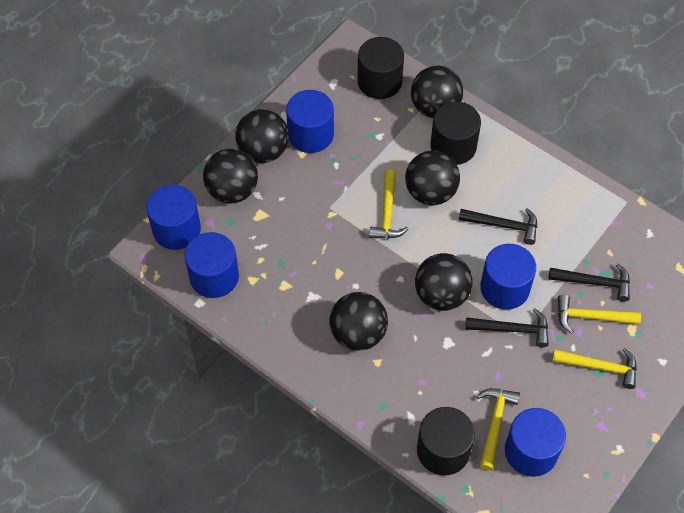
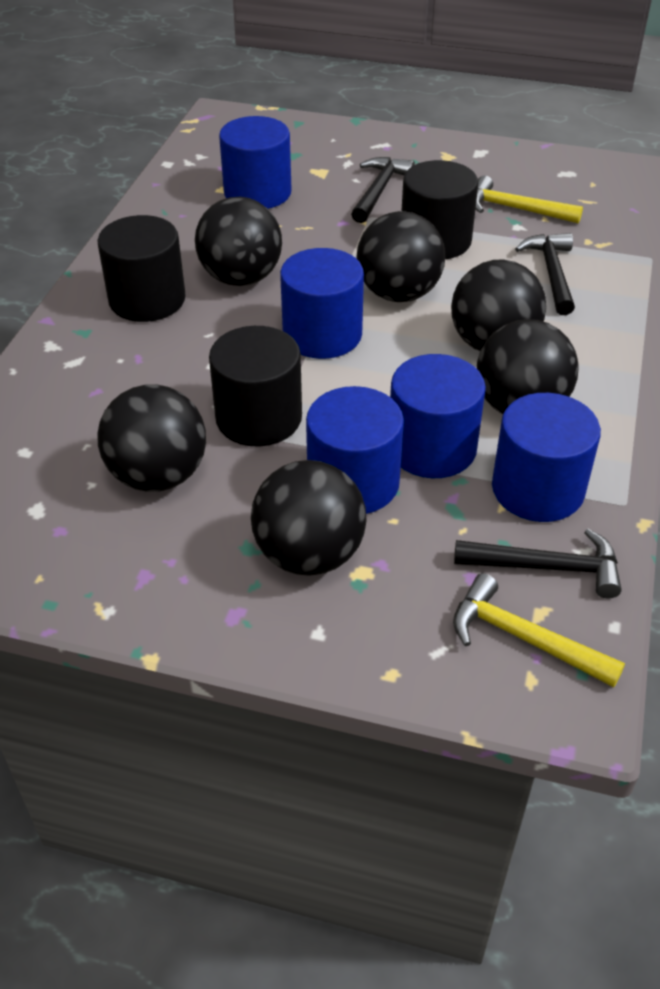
yellow hammer: [369,170,408,238] [476,388,520,470] [552,348,637,389] [558,295,641,334] = 4 -> [453,573,625,687] [475,176,583,224] = 2

